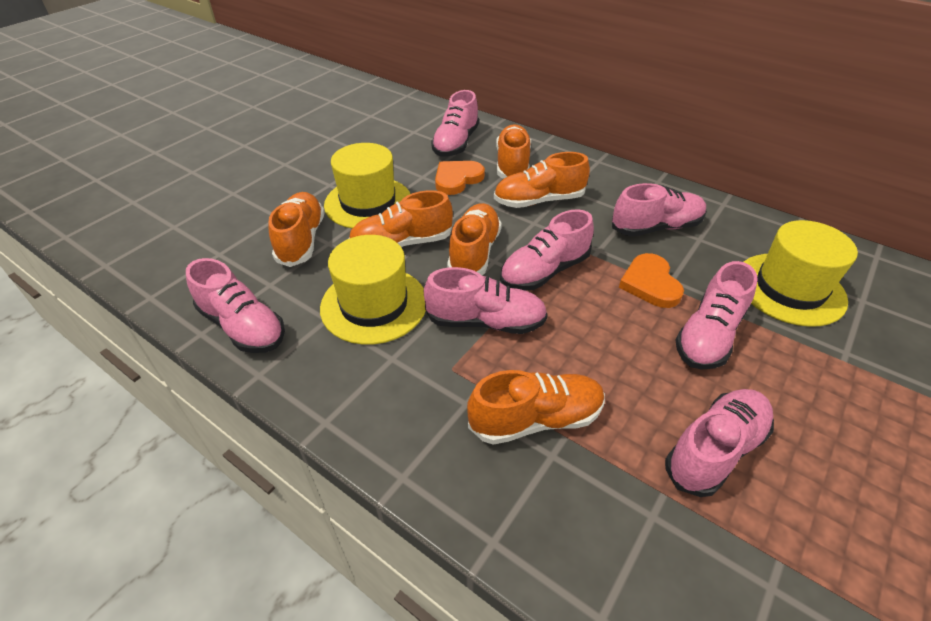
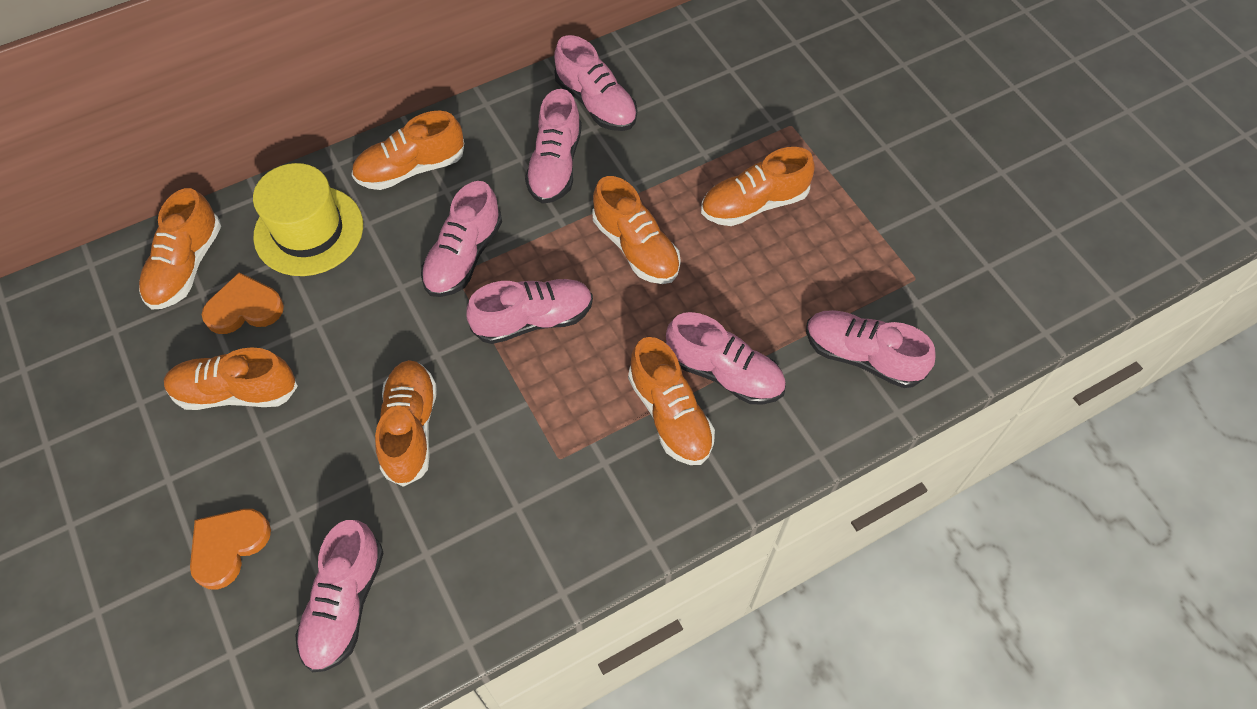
orange shoe: [268,192,324,267] [348,190,453,247] [447,203,502,275] [467,370,605,445] [494,152,590,208] [496,124,531,179] = 6 -> [139,188,221,310] [164,347,298,410] [352,111,464,190] [375,360,437,487] [592,176,681,284] [628,337,715,465] [701,147,815,226] = 7
yellow hat: [320,235,426,345] [324,143,410,229] [744,220,858,327] = 3 -> [253,163,363,276] = 1

